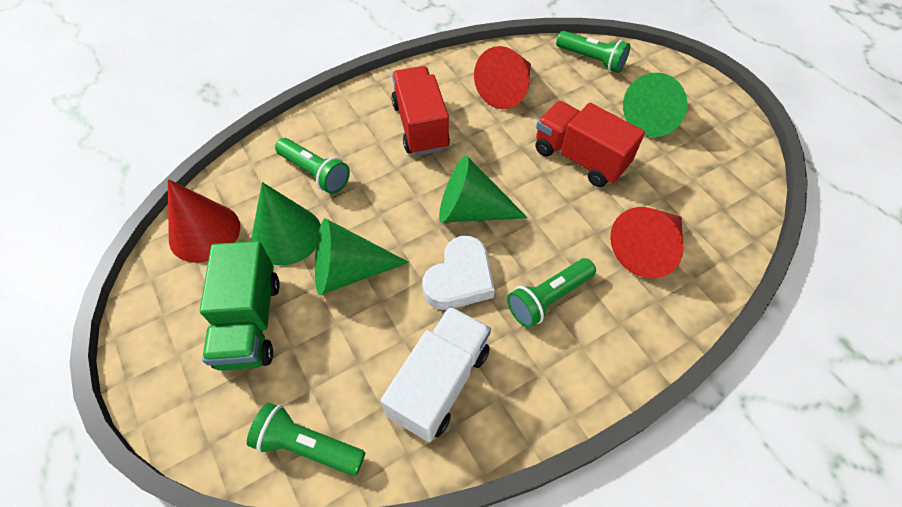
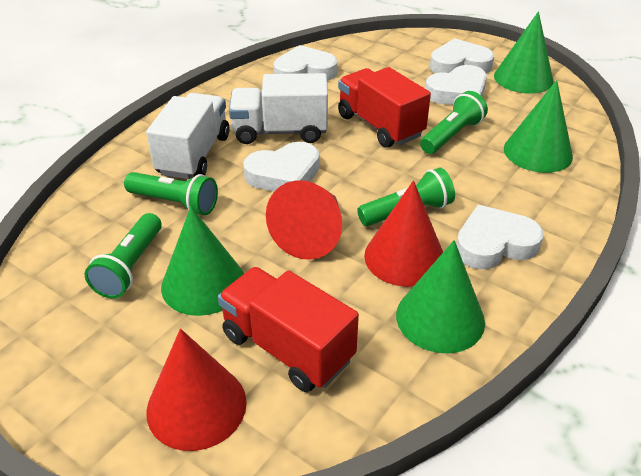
green truck: [200,241,280,371] = 1 -> none = 0
white heart: [422,236,495,310] = 1 -> [243,142,319,191] [273,45,337,80] [425,65,487,105] [430,38,494,73] [456,205,543,269] = 5
white truck: [381,306,491,442] = 1 -> [146,93,229,179] [229,73,328,144] = 2

